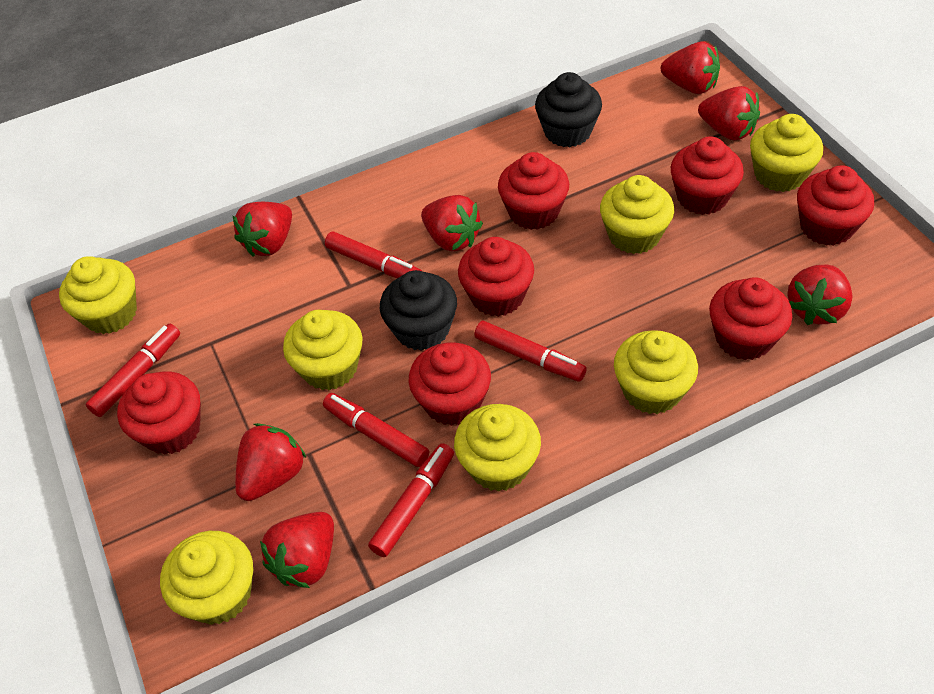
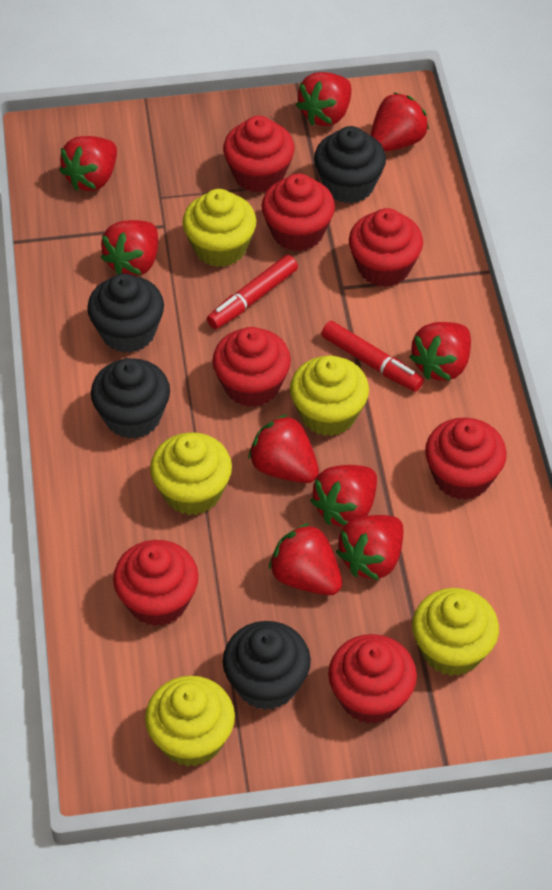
black cupcake: [380,270,457,351] [535,72,602,147] = 2 -> [87,273,164,353] [91,358,170,439] [223,621,311,710] [314,126,386,203] = 4
red marker: [86,324,180,417] [323,393,429,467] [325,231,422,278] [368,443,454,557] [474,321,587,382] = 5 -> [207,255,298,329] [321,321,424,392] = 2
red strawberry: [233,202,292,257] [235,423,306,501] [260,512,334,588] [421,195,483,252] [661,42,720,94] [698,86,760,141] [787,264,852,325] = 7 -> [59,136,117,191] [101,220,158,276] [248,414,319,483] [269,523,342,595] [296,72,351,126] [310,465,377,527] [336,515,403,580] [370,92,429,152] [410,322,471,381] = 9
yellow cupcake: [59,256,137,334] [160,531,254,625] [283,310,362,390] [454,404,541,492] [600,175,674,254] [614,330,698,414] [750,114,823,192] = 7 -> [145,676,235,767] [150,432,232,515] [183,189,257,267] [290,355,369,436] [412,588,499,676] = 5

